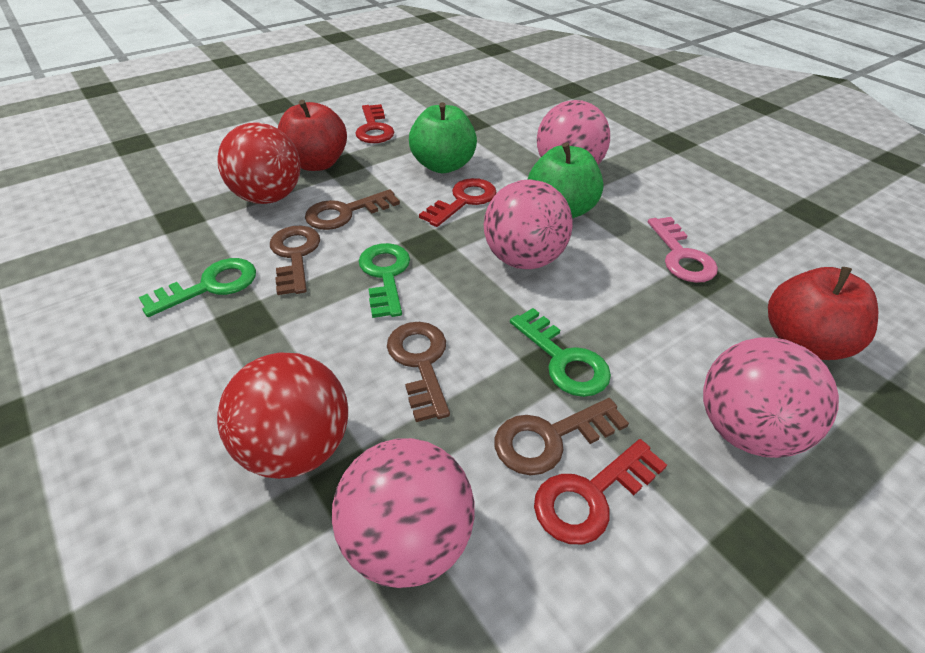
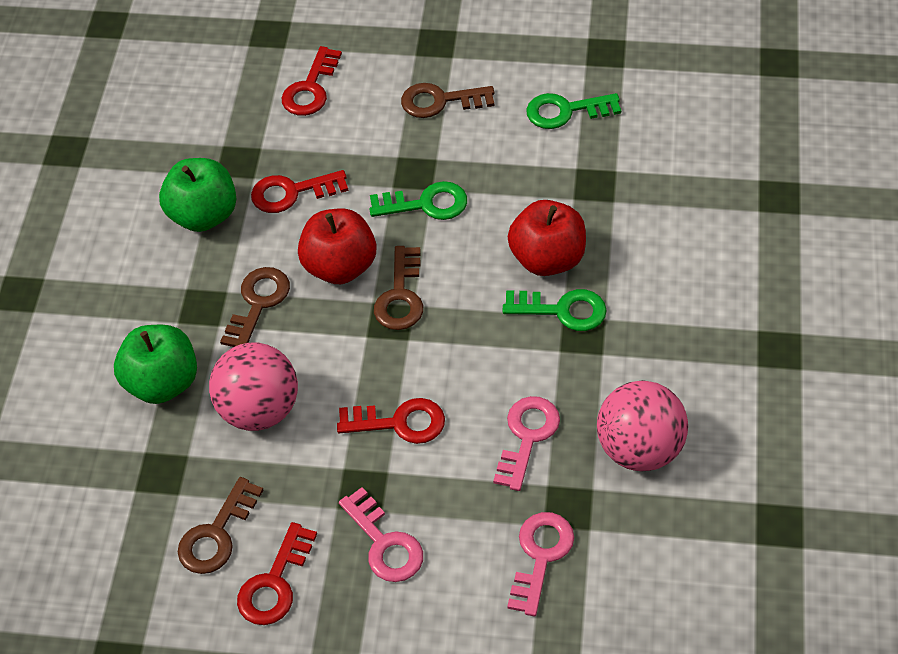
pink ball: [332,438,475,588] [484,179,573,269] [537,100,610,165] [703,337,839,458] = 4 -> [209,343,298,431] [597,380,688,471] = 2
pink key: [648,217,718,283] = 1 -> [339,487,423,582] [493,396,560,491] [507,512,574,617] = 3
red ball: [217,122,301,204] [217,352,348,479] = 2 -> none = 0
red key: [355,104,394,143] [419,178,497,227] [534,439,667,544] = 3 -> [237,522,317,625] [251,170,348,213] [282,46,342,116] [337,398,445,444] = 4

